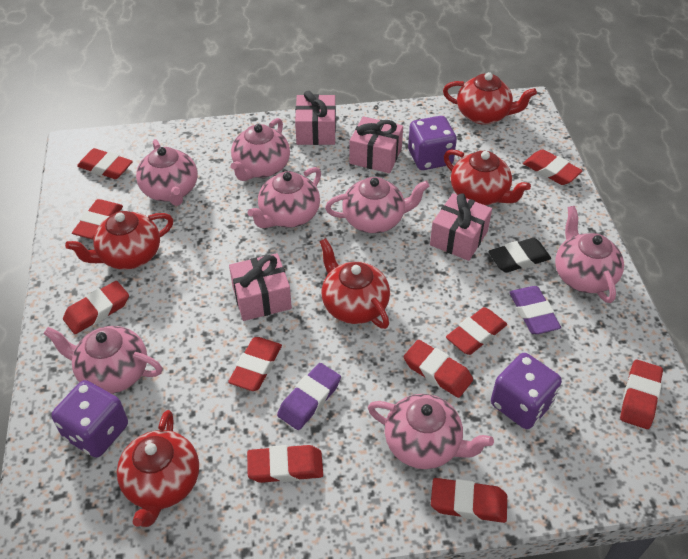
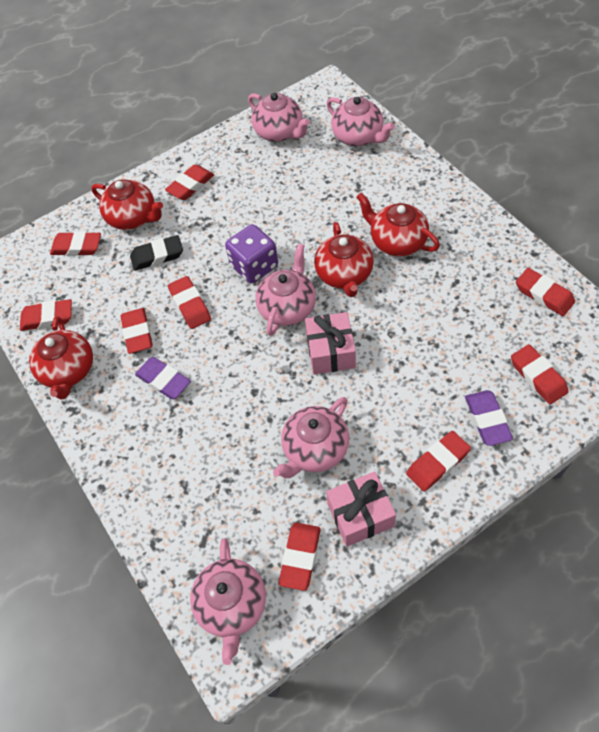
pink gift: [229,253,292,321] [295,91,336,145] [349,116,403,173] [430,193,492,261] = 4 -> [305,312,356,374] [326,472,396,547] = 2
pink teapot: [44,326,163,394] [136,139,198,206] [231,118,290,181] [248,167,321,228] [325,177,429,233] [368,394,494,469] [555,206,624,303] = 7 -> [190,538,266,665] [248,93,310,142] [255,243,316,336] [273,397,349,478] [326,97,395,146] = 5
purple dice: [51,380,128,458] [408,116,457,170] [491,353,562,429] = 3 -> [225,224,278,283] = 1
red eraser: [63,281,129,334] [72,199,123,240] [77,148,133,179] [228,337,282,391] [247,445,323,483] [404,340,473,398] [431,478,507,523] [446,307,507,355] [523,149,583,185] [620,360,663,429] = 10 -> [20,299,72,331] [50,231,101,256] [120,308,153,354] [165,164,214,200] [168,276,211,329] [278,522,321,591] [406,431,471,492] [511,344,569,404] [516,268,575,316] = 9
red teapot: [65,211,173,270] [117,410,199,527] [320,238,390,329] [443,72,537,125] [444,149,531,205] = 5 -> [29,316,93,400] [91,179,163,230] [314,222,374,297] [357,193,440,256] = 4

